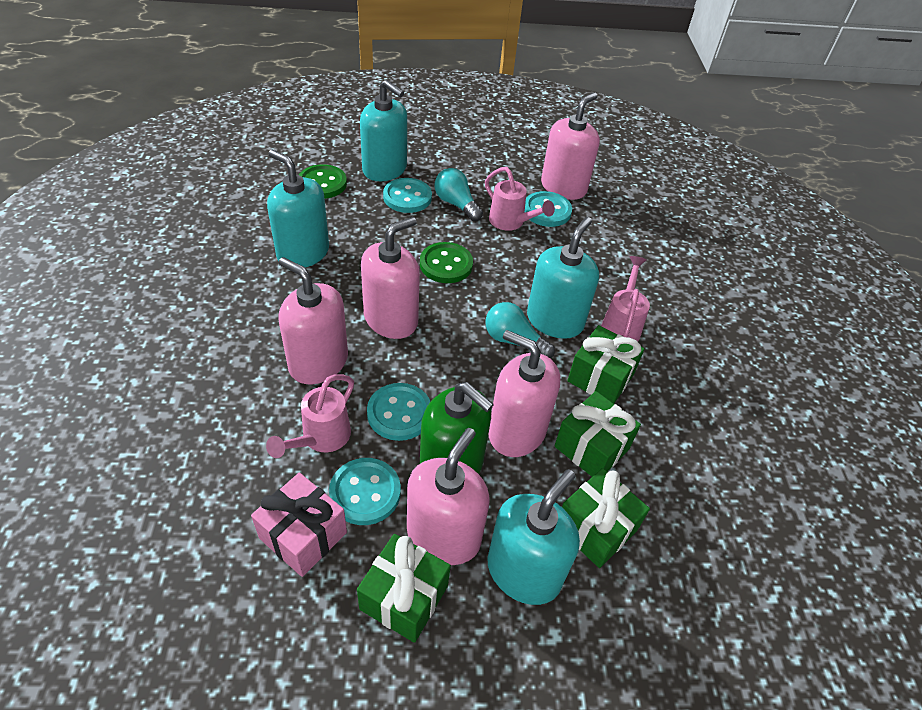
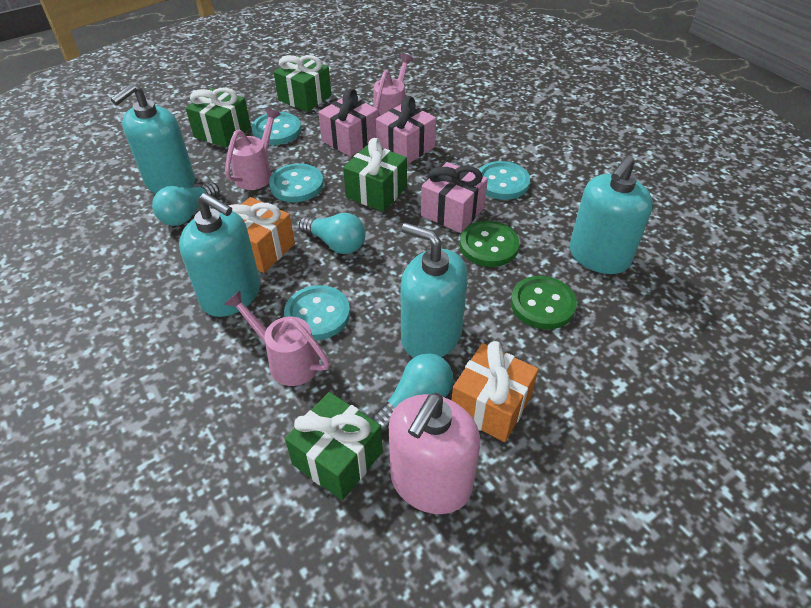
green soap dispenser: [420,382,494,474] = 1 -> none = 0
orange gift: none = 0 -> [229,197,295,273] [452,341,538,442] = 2
pink gift: [251,473,347,577] = 1 -> [318,88,378,157] [376,96,436,165] [421,162,488,233] = 3
pink soap dispenser: [278,257,348,384] [361,217,420,339] [407,428,490,565] [489,330,560,457] [541,92,600,200] = 5 -> [389,393,480,514] = 1
turquoise light bulb: [435,168,483,221] [485,302,555,358] = 2 -> [152,182,220,226] [299,213,366,254] [372,353,453,432] = 3

